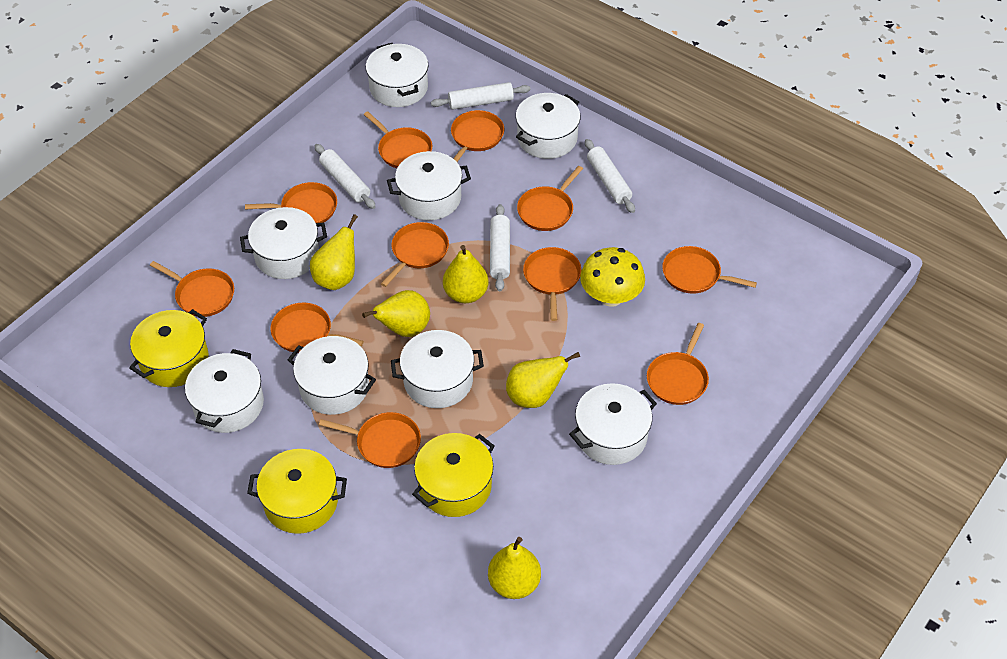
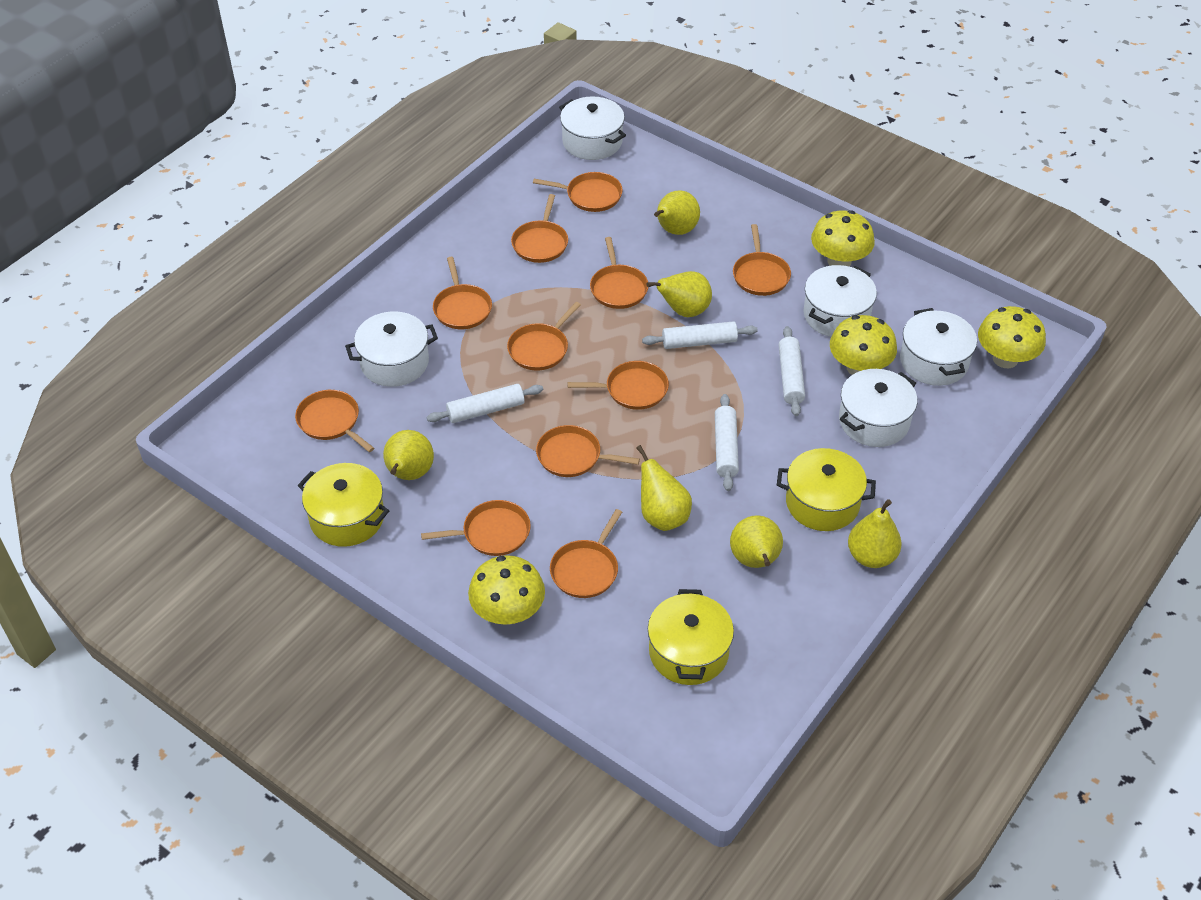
white pot: [185,349,264,433] [240,207,327,279] [288,336,376,415] [366,43,428,107] [387,151,471,220] [391,330,484,408] [516,93,580,159] [569,383,657,465] = 8 -> [345,311,438,387] [559,96,626,160] [804,265,877,337] [839,369,917,447] [900,308,977,386] = 5
yellow mushroom: [580,247,645,307] = 1 -> [468,555,545,625] [811,210,875,267] [830,315,897,375] [978,306,1046,368] = 4
yellow pear: [310,214,358,290] [362,290,430,337] [443,245,489,303] [488,537,541,599] [506,352,580,408] = 5 -> [383,430,434,480] [636,445,692,531] [647,271,712,317] [654,190,700,235] [730,515,783,568] [848,499,902,568] = 6

